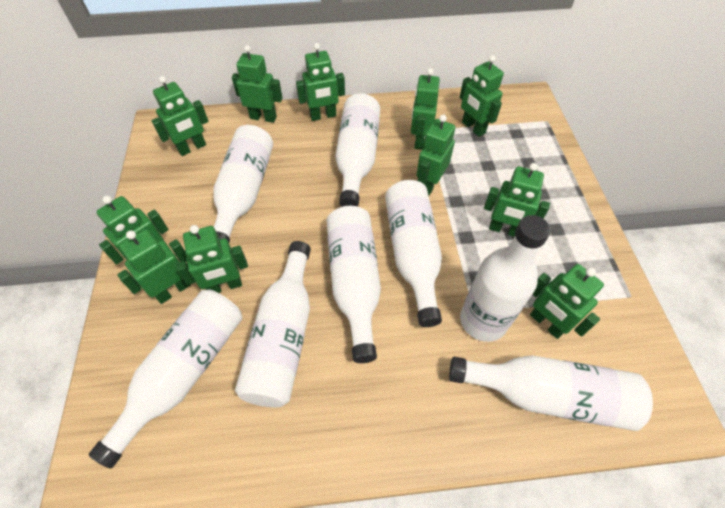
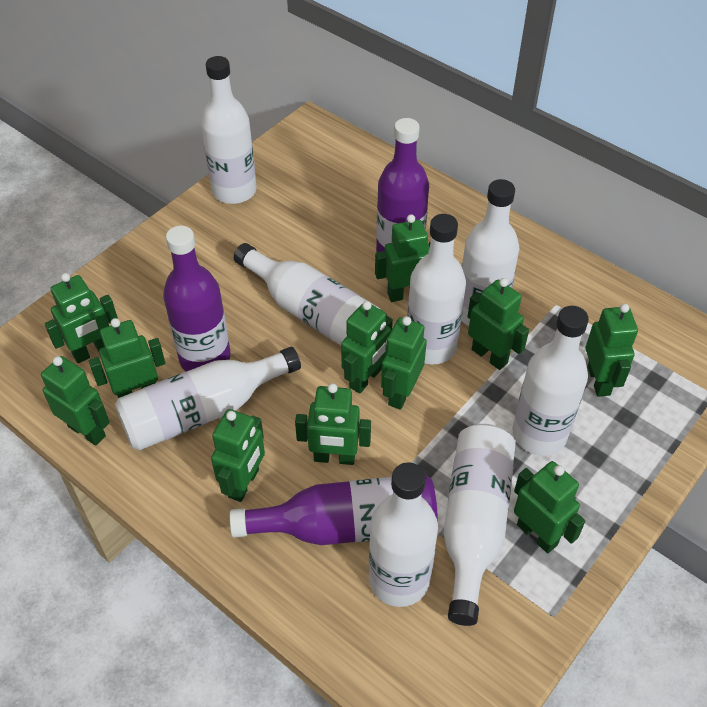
purple bottle: none = 0 -> [163,226,231,372] [230,474,438,545] [376,118,429,252] = 3

